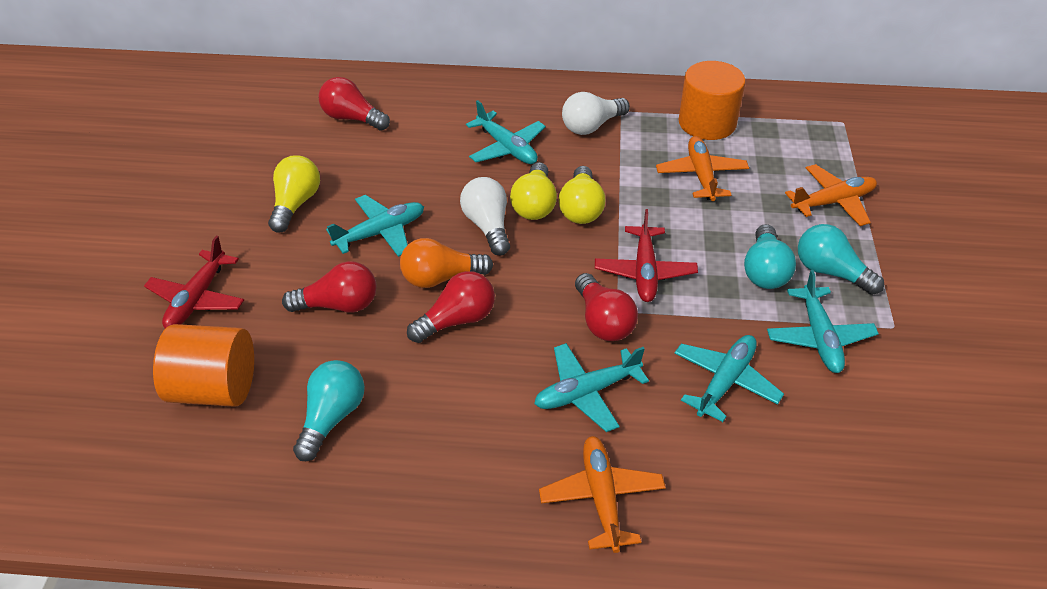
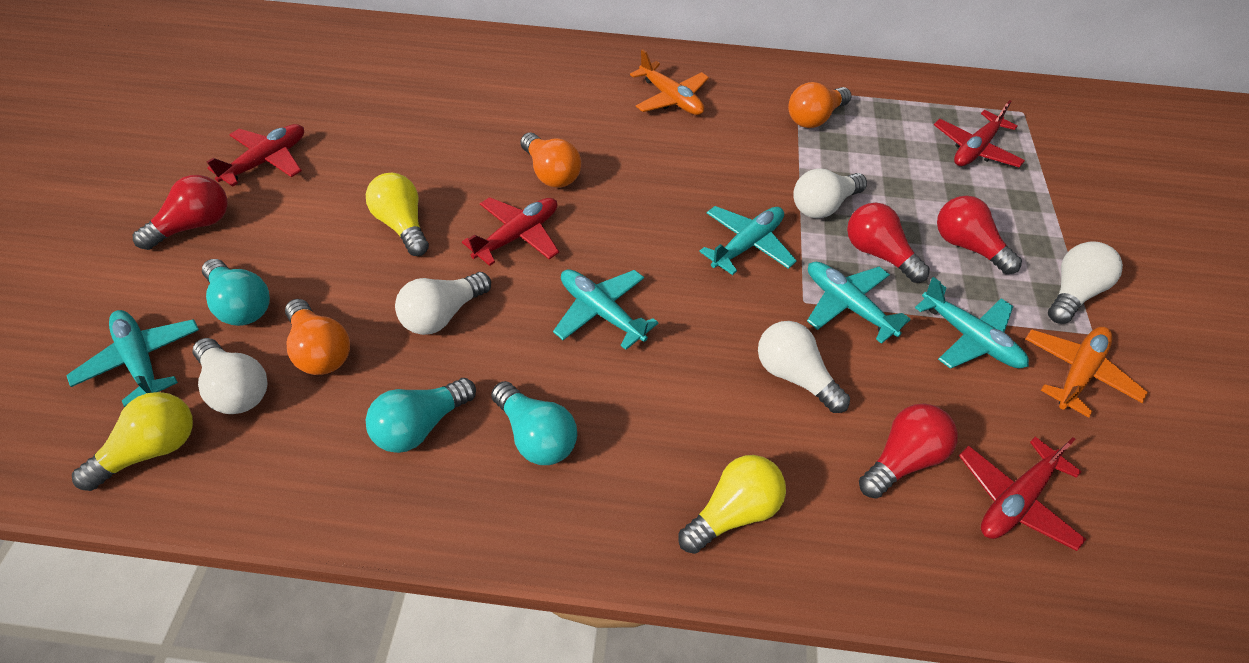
orange cylinder: [153,324,254,407] [678,61,746,140] = 2 -> none = 0
orange light bulb: [400,238,493,288] = 1 -> [285,299,350,375] [520,132,581,188] [788,82,851,128] = 3
orange plane: [539,436,666,553] [656,136,749,201] [785,164,877,226] = 3 -> [630,49,709,115] [1026,326,1148,418] = 2
red plane: [144,236,244,329] [595,209,698,302] = 2 -> [207,124,304,187] [462,197,559,266] [934,100,1025,167] [959,437,1086,551] = 4
white light bulb: [460,177,510,256] [562,92,630,135] = 2 -> [192,338,268,414] [395,272,491,335] [758,321,850,413] [793,168,867,218] [1048,241,1123,324] = 5

